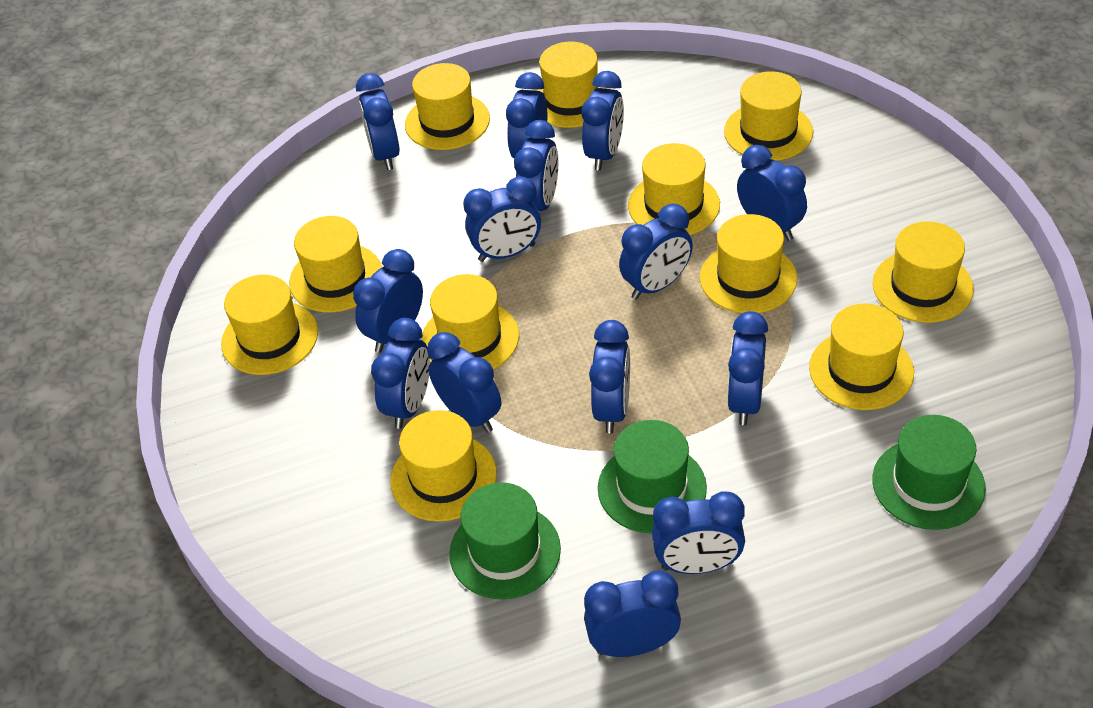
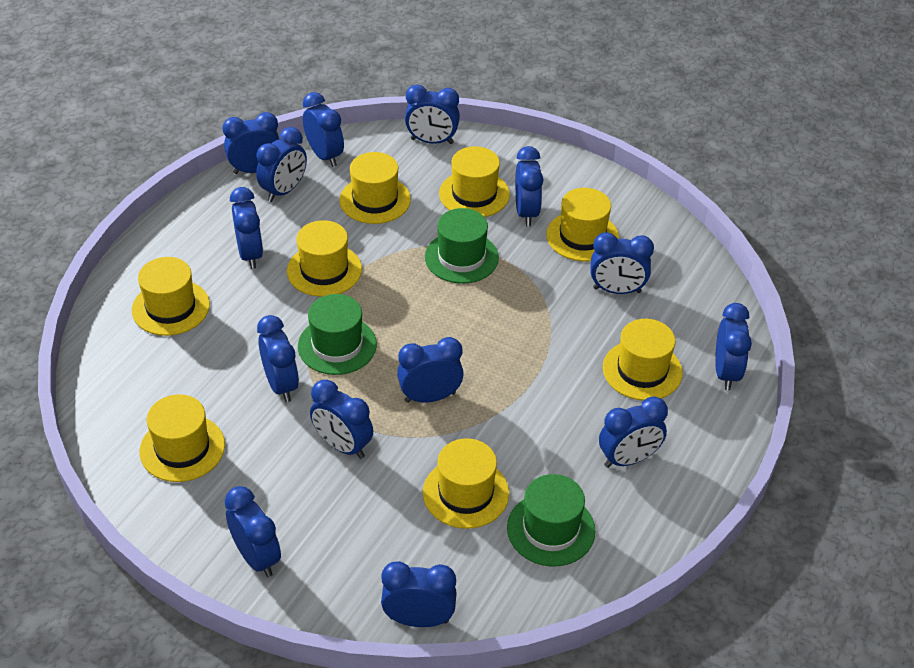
yellow hat: [221,275,318,375] [289,216,382,312] [391,410,497,522] [405,63,490,150] [421,274,519,370] [533,42,611,128] [628,143,720,235] [700,214,797,313] [724,71,813,161] [809,303,914,410] [873,221,974,323] = 11 -> [132,257,210,336] [140,394,225,482] [287,220,362,297] [339,152,411,224] [423,438,509,529] [439,146,510,217] [546,188,619,261] [603,319,683,401] = 8

